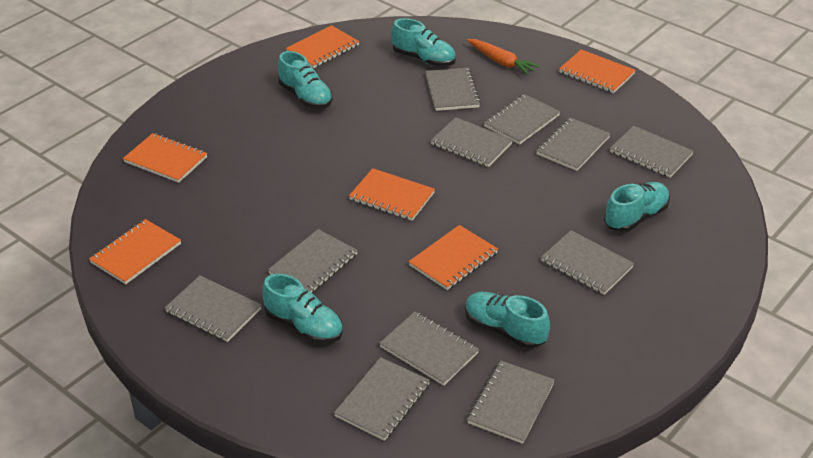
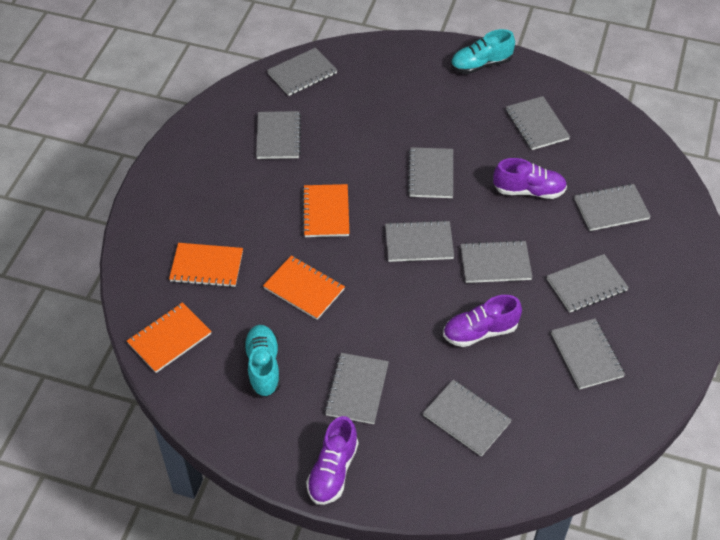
orange carrot: [467,39,540,75] = 1 -> none = 0
orange notebook: [89,219,181,284] [123,133,207,183] [286,25,359,68] [349,168,435,221] [408,225,498,290] [559,49,636,93] = 6 -> [127,302,212,373] [169,243,243,287] [263,255,345,320] [302,184,350,237] = 4
purple shoe: none = 0 -> [306,416,358,505] [443,295,522,347] [493,158,567,199] = 3
turquoise shoe: [262,274,343,344] [278,51,333,109] [391,18,456,67] [465,292,550,348] [604,182,670,232] = 5 -> [244,325,280,397] [451,29,515,74] = 2

